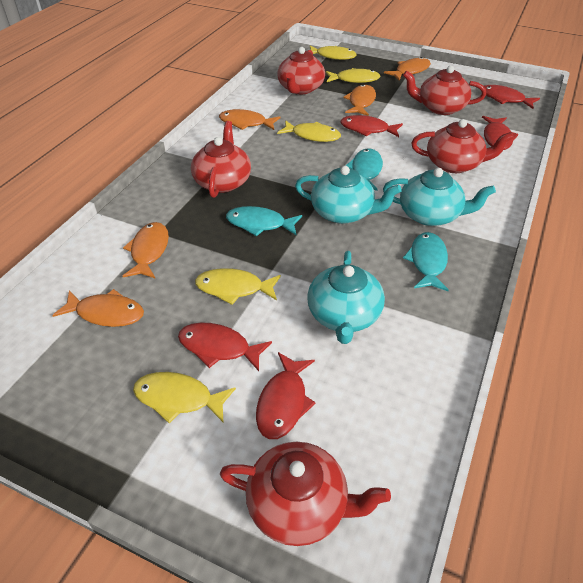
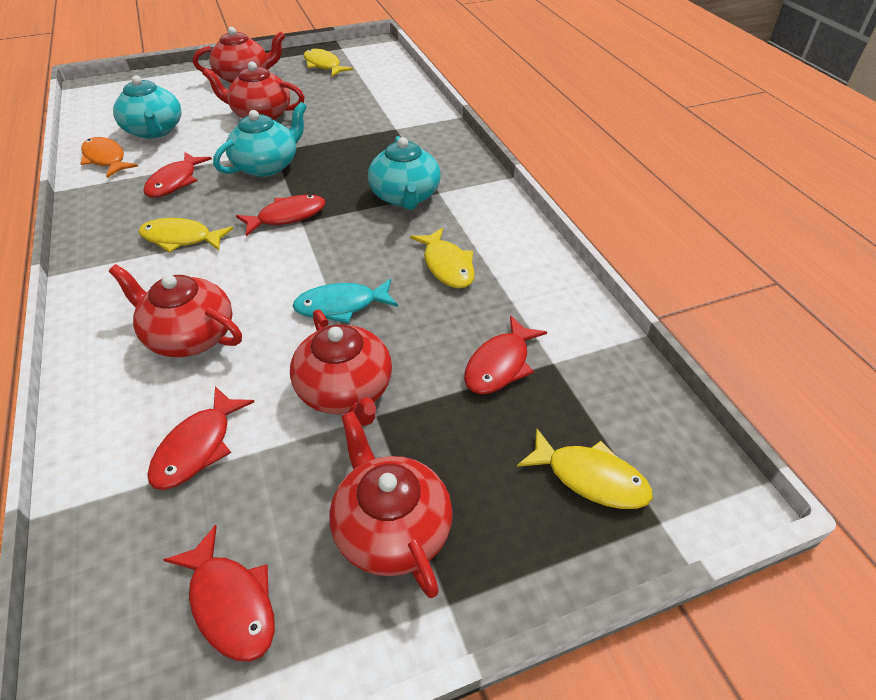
orange fish: [52,289,144,327] [123,222,169,279] [219,109,280,130] [343,84,376,116] [384,57,431,80] = 5 -> [80,137,138,178] = 1
turquoise fish: [226,206,302,236] [345,148,383,191] [403,232,449,291] = 3 -> [293,279,398,323] = 1
yellow fish: [133,372,236,423] [195,268,281,305] [277,120,341,142] [310,45,357,60] [326,68,380,83] = 5 -> [139,218,233,253] [304,49,353,77] [410,227,475,288] [517,428,653,509] = 4

